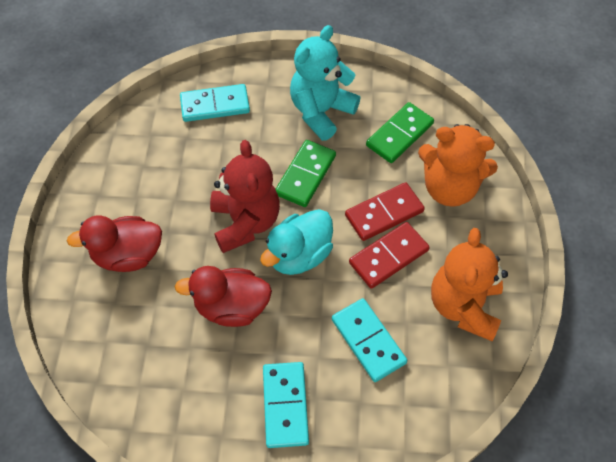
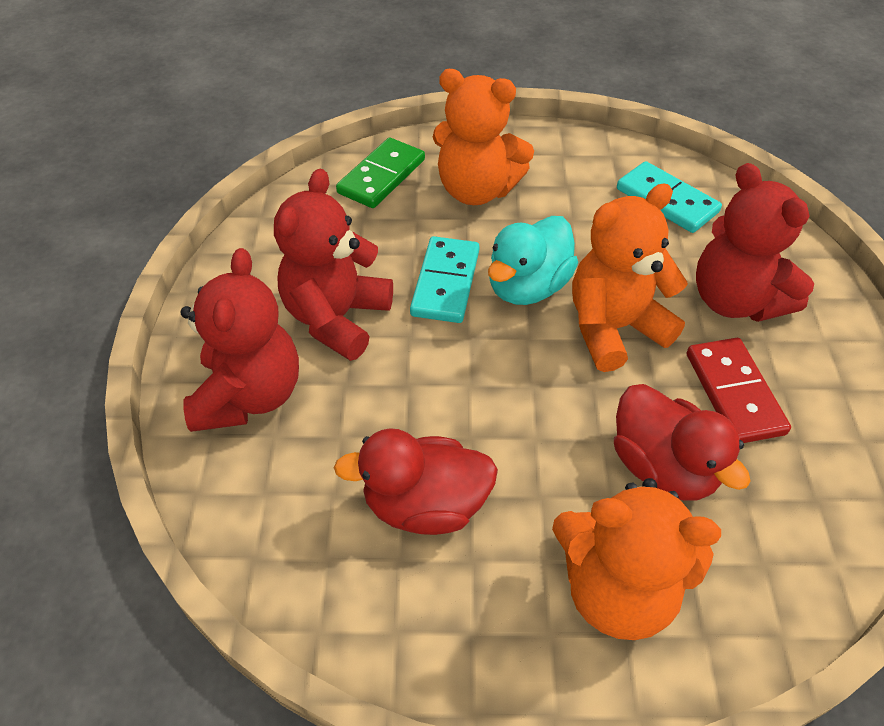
green domino: [276,140,336,207] [366,102,434,163] = 2 -> [336,138,425,208] = 1
orange teddy bear: [418,124,498,207] [431,228,508,341] = 2 -> [433,69,534,205] [552,478,721,640] [572,183,688,372] = 3
red domino: [345,182,425,241] [349,222,430,289] = 2 -> [687,338,791,443] = 1
red teddy bear: [210,140,280,253] = 1 -> [180,248,299,432] [274,169,393,361] [696,163,814,322] = 3
turquoise domino: [180,84,250,122] [263,362,309,448] [332,298,407,382] = 3 -> [410,236,480,323] [617,161,722,233] = 2
turquoise teddy bear: [290,25,360,141] = 1 -> none = 0

